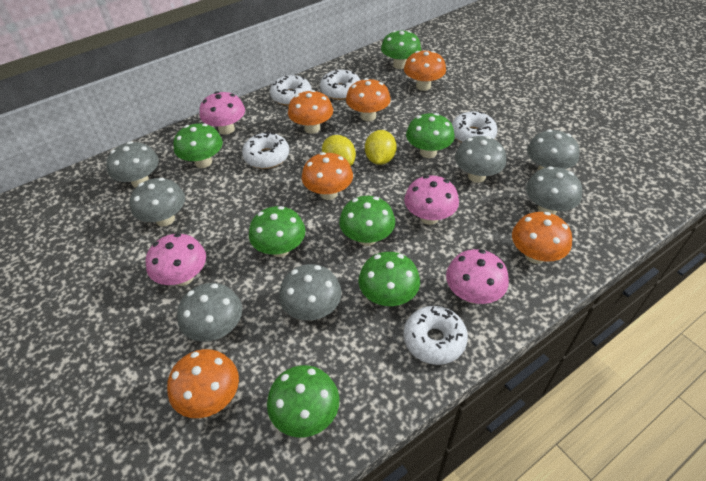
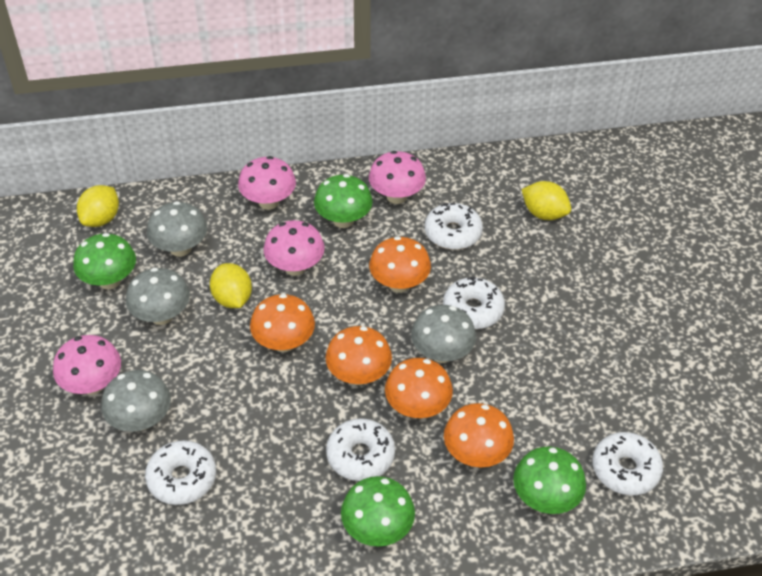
green mushroom: [173,123,223,168] [249,206,306,257] [267,365,339,437] [339,196,395,246] [359,252,420,306] [381,30,421,69] [406,113,455,158] = 7 -> [73,233,136,289] [314,174,373,228] [341,476,415,546] [513,447,586,514] = 4
grey mushroom: [106,141,159,188] [130,178,185,226] [177,283,242,342] [279,264,341,320] [455,136,506,183] [526,166,582,215] [527,129,580,170] = 7 -> [101,370,171,432] [126,268,190,325] [147,201,207,257] [411,305,476,363] = 4
orange mushroom: [167,349,239,418] [288,90,333,134] [302,152,353,200] [346,78,391,121] [404,51,446,91] [512,212,572,264] = 6 -> [250,294,315,352] [326,326,392,385] [369,236,431,293] [385,358,453,418] [444,403,514,467] = 5
yellow lemon: [322,135,356,166] [365,130,397,165] = 2 -> [77,185,119,227] [210,263,252,308] [521,181,571,220] = 3

